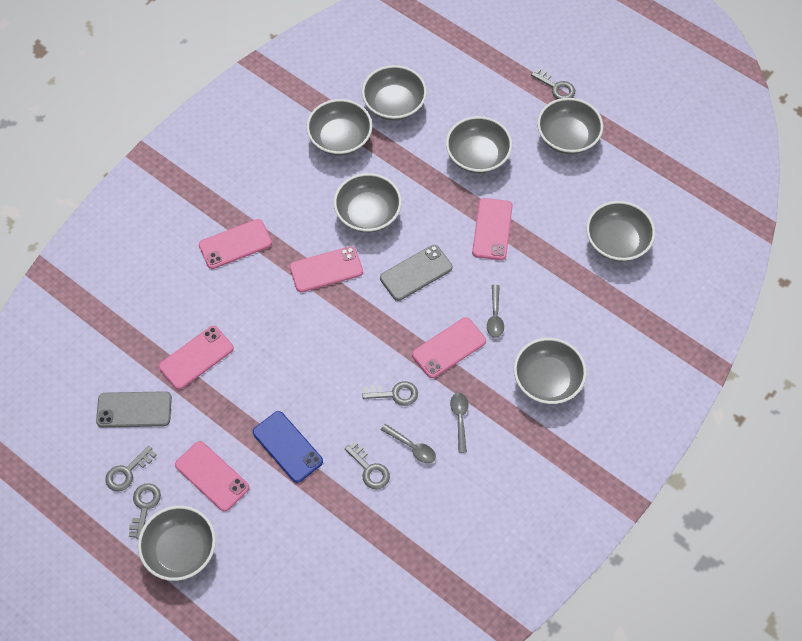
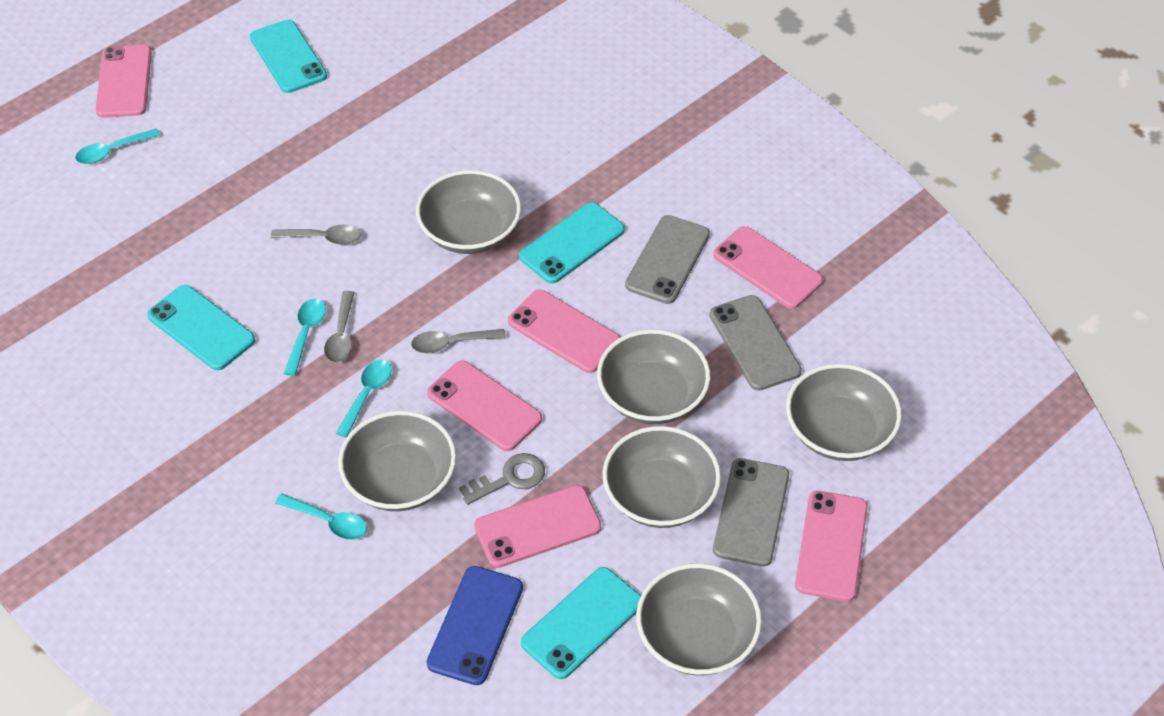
grey bowl: [138,506,216,581] [306,99,372,156] [334,173,402,233] [362,65,427,121] [446,116,512,173] [514,338,587,404] [537,98,603,154] [586,201,655,262] = 8 -> [338,411,456,511] [416,170,521,254] [597,329,710,424] [602,426,721,528] [636,563,762,675] [786,364,902,461] = 6
grey key: [105,446,157,491] [129,483,161,539] [345,441,390,489] [362,381,418,406] [531,68,575,99] = 5 -> [459,453,545,505] = 1
grey phone: [96,391,172,428] [380,245,453,301] = 2 -> [625,215,710,304] [710,295,802,391] [713,458,789,567] = 3
turquoise phone: none = 0 -> [147,285,255,370] [250,19,327,93] [519,202,625,284] [521,567,641,679] = 4
turquoise spoon: none = 0 -> [75,128,160,164] [275,493,367,540] [284,299,326,376] [336,359,392,438] = 4

